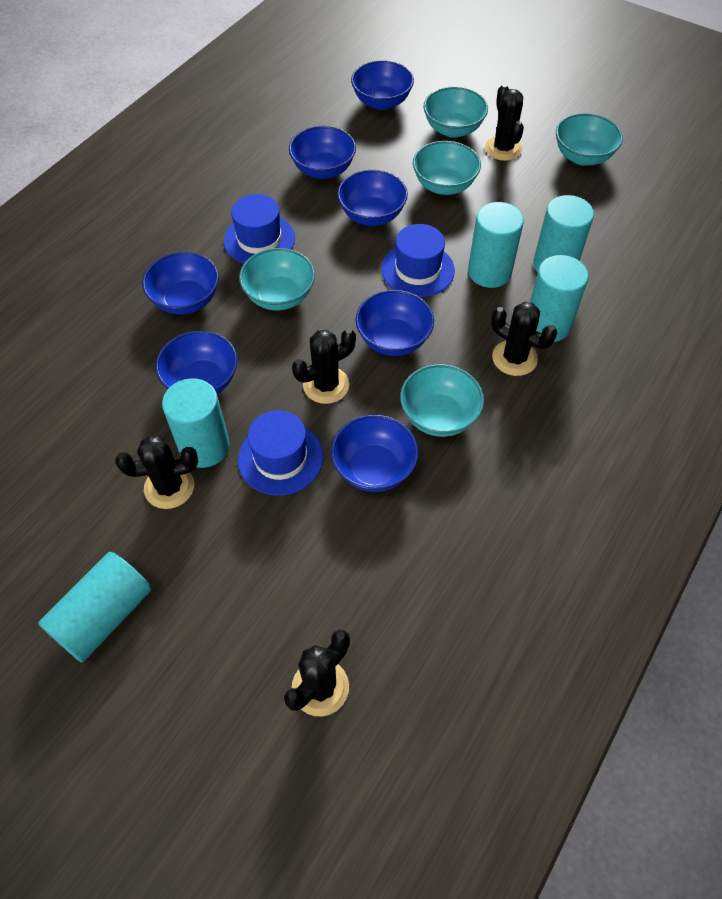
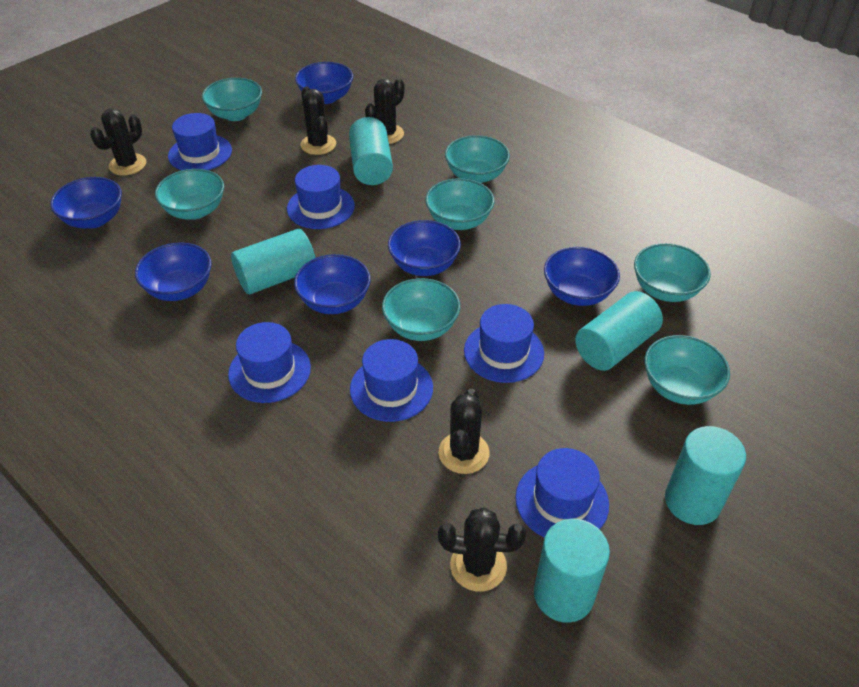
blue bowl: [142,252,219,315] [156,331,238,394] [289,126,356,179] [331,415,418,492] [337,170,408,226] [351,60,414,110] [356,290,434,356] = 7 -> [50,177,122,228] [135,243,212,301] [294,254,371,314] [295,62,353,104] [388,220,461,276] [544,247,620,306] = 6
blue hat: [224,194,295,264] [238,410,323,496] [381,224,455,297] = 3 -> [168,113,232,170] [228,322,311,403] [287,165,355,229] [350,339,433,422] [464,304,544,383] [515,448,609,537] = 6
turquoise bowl: [239,248,315,310] [400,364,484,437] [413,141,481,195] [423,87,488,138] [556,113,623,166] = 5 -> [155,169,224,220] [202,78,262,121] [382,278,460,341] [425,178,494,230] [445,135,510,183] [634,243,711,302] [644,335,730,405] = 7

